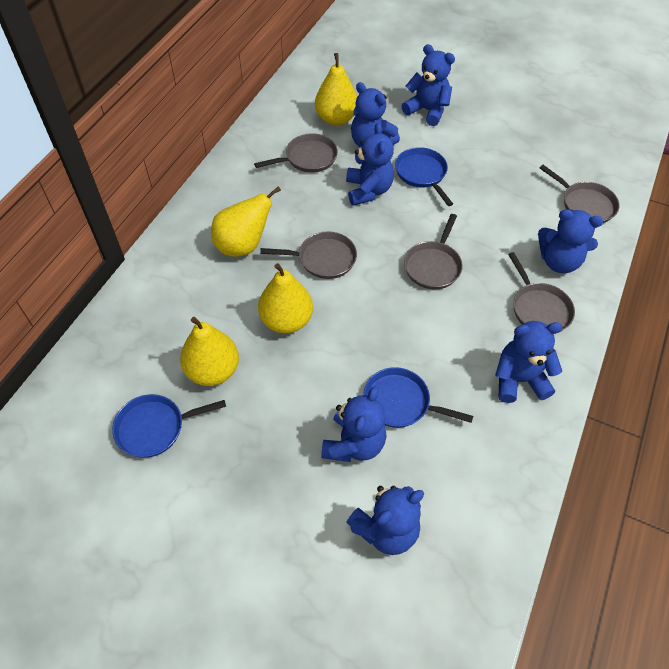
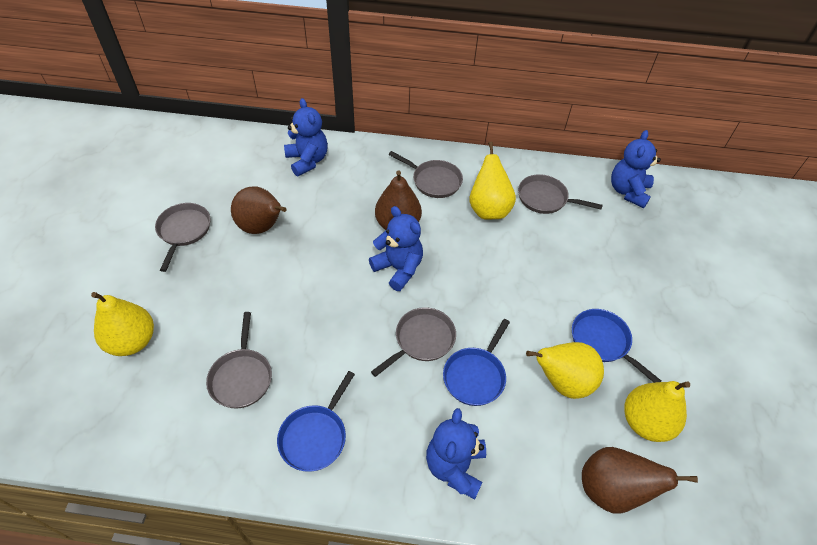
blue teddy bear: [321,386,387,462] [346,123,394,206] [346,486,424,555] [351,82,400,147] [402,44,455,126] [495,321,562,403] [538,209,603,273] = 7 -> [284,98,328,176] [369,206,423,291] [426,408,486,499] [611,130,661,208] = 4
brown pear: none = 0 -> [231,186,287,234] [375,171,422,230] [582,447,698,514] = 3

